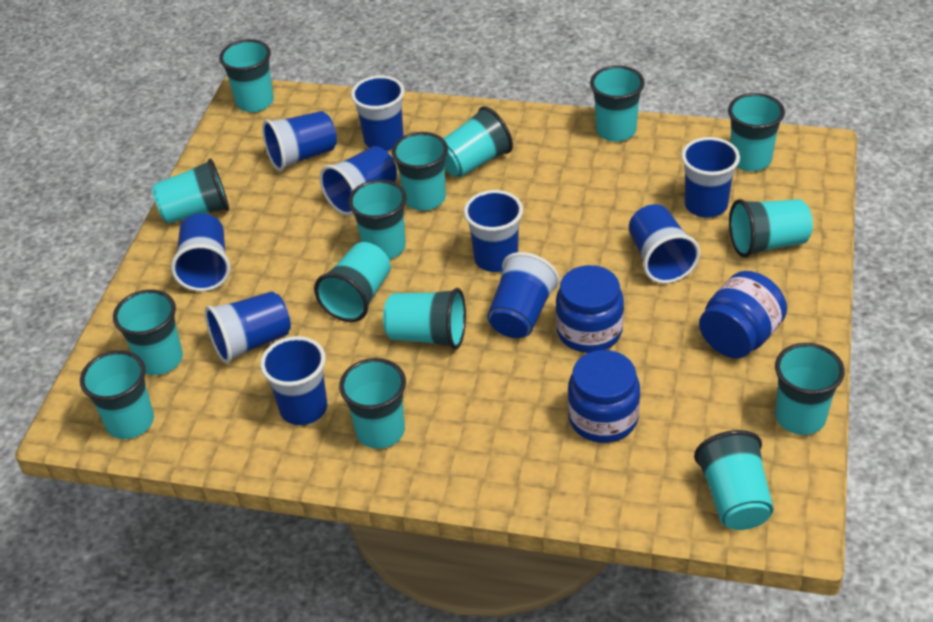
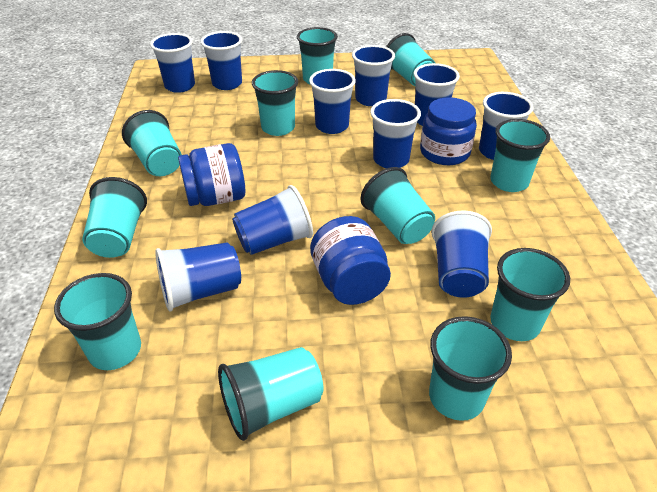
turquoise cup: [80,350,154,439] [113,289,183,375] [152,158,229,224] [219,39,274,112] [314,242,391,322] [339,358,406,449] [348,179,407,260] [383,288,466,350] [392,132,448,211] [443,106,513,177] [590,65,645,142] [694,430,774,530] [728,93,785,171] [729,199,813,258] [775,343,845,435] = 15 -> [54,273,141,370] [82,177,147,258] [122,110,182,176] [218,347,323,441] [252,70,298,136] [297,27,338,84] [360,167,435,244] [386,33,435,86] [429,316,512,421] [490,119,550,192] [490,248,570,341] = 11

